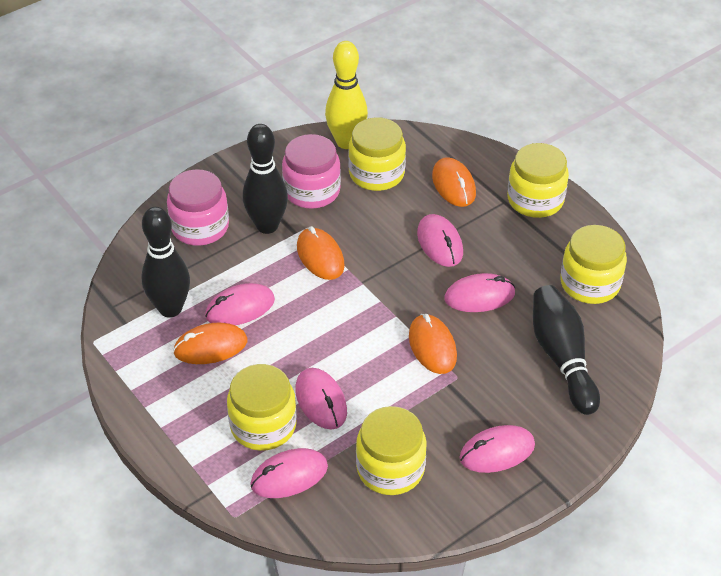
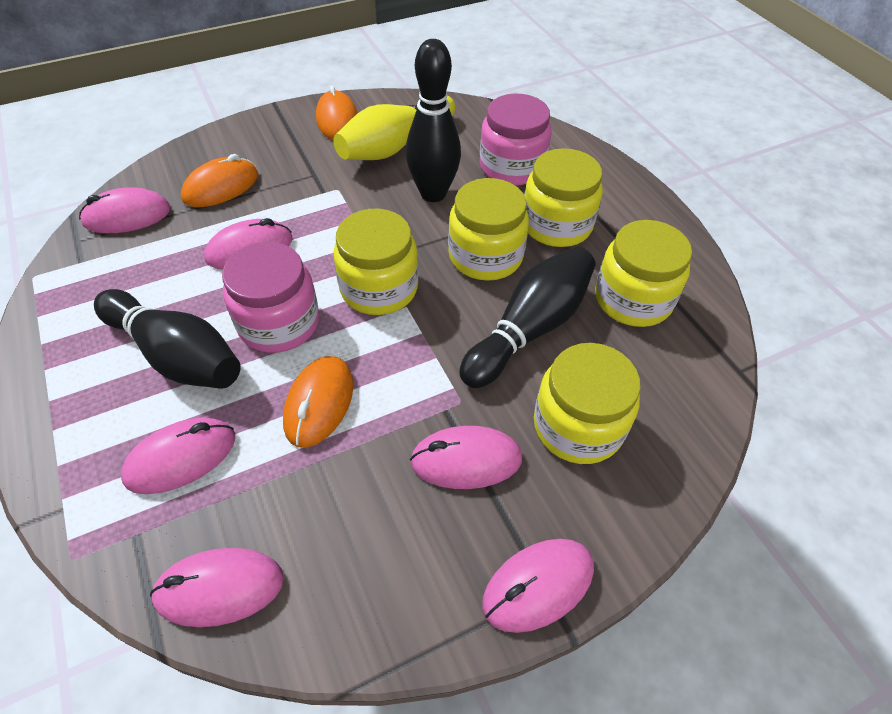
orange mouse: [173,323,247,364] [297,226,345,280] [409,314,457,374] [432,157,476,207] = 4 -> [181,154,258,207] [283,356,353,448] [316,86,358,140] = 3

